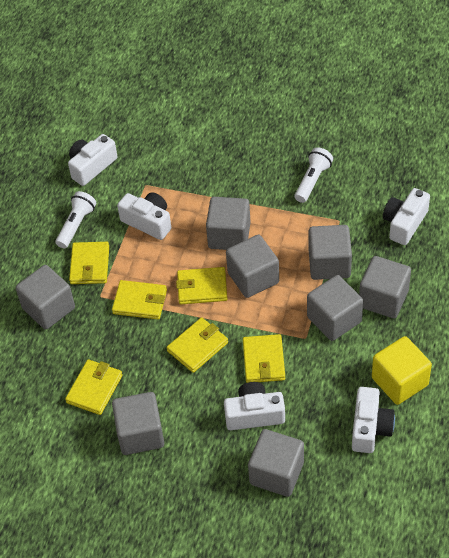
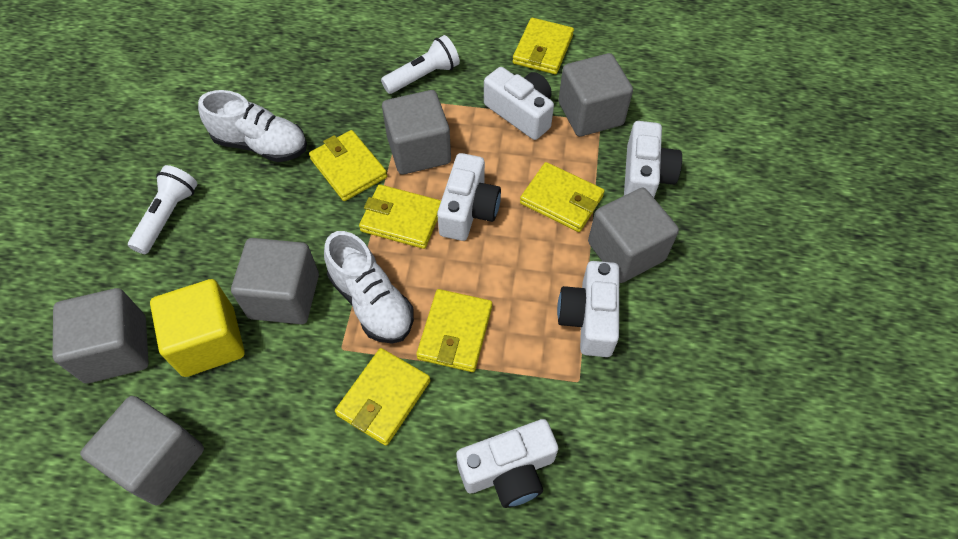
grey cube: [16,265,75,330] [112,392,164,455] [206,197,251,250] [226,235,279,298] [248,429,304,497] [307,275,363,341] [309,225,352,280] [359,256,411,318] = 8 -> [53,288,149,383] [80,396,204,505] [231,238,319,324] [382,90,451,175] [558,53,633,137] [588,188,679,283] = 6
white shoe: none = 0 -> [198,90,307,162] [324,231,414,344] = 2

